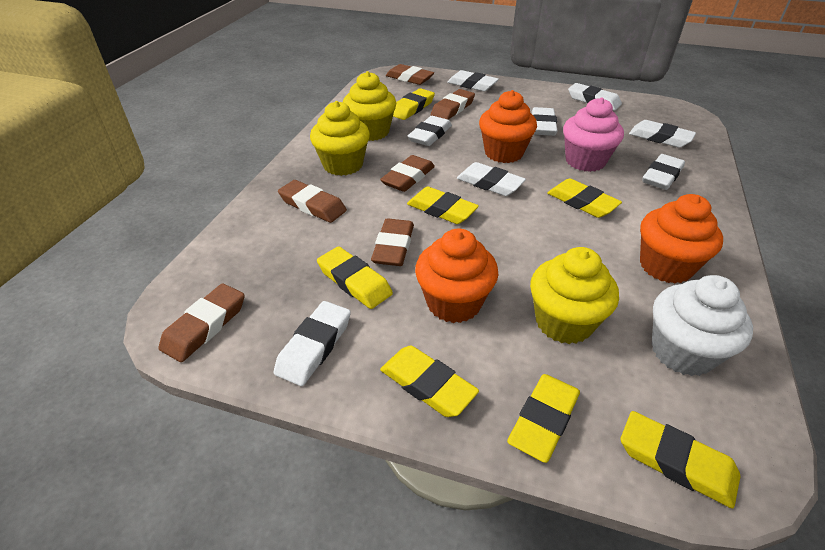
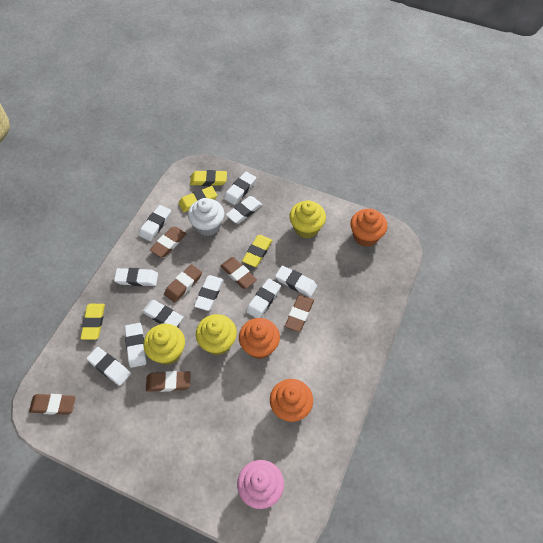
white eraser: [274,301,351,386] [408,116,452,146] [447,70,499,91] [457,162,526,196] [532,107,557,136] [568,83,622,111] [629,120,696,148] [642,154,685,190] = 8 -> [86,347,131,386] [114,268,158,286] [125,323,147,368] [139,205,171,241] [142,300,183,327] [194,275,223,311] [224,172,256,205] [226,196,262,224] [246,279,281,318] [275,266,317,297] = 10
yellow eraser: [317,246,393,309] [380,346,479,417] [393,88,435,120] [407,187,479,224] [507,374,580,463] [547,178,622,218] [621,411,740,509] = 7 -> [80,304,105,340] [178,186,217,212] [190,170,227,186] [242,235,273,267] = 4

